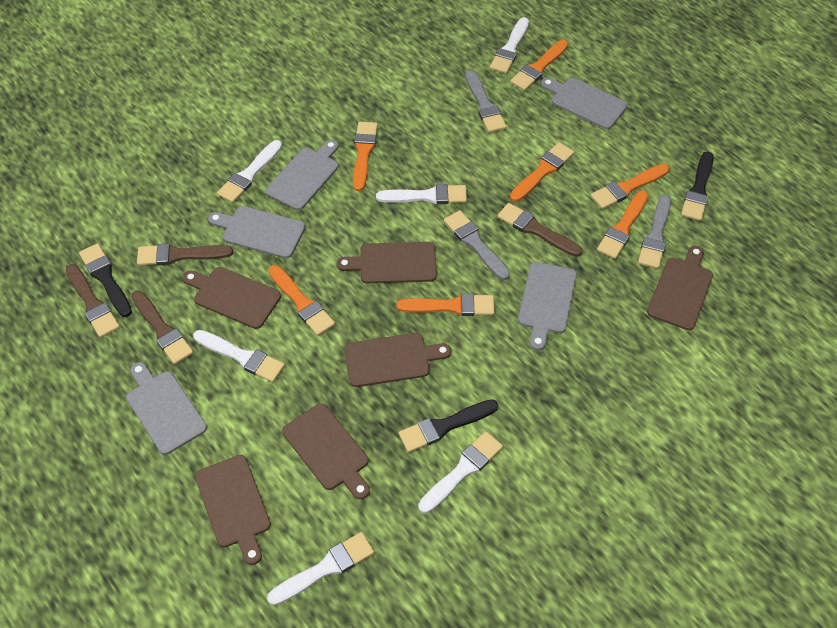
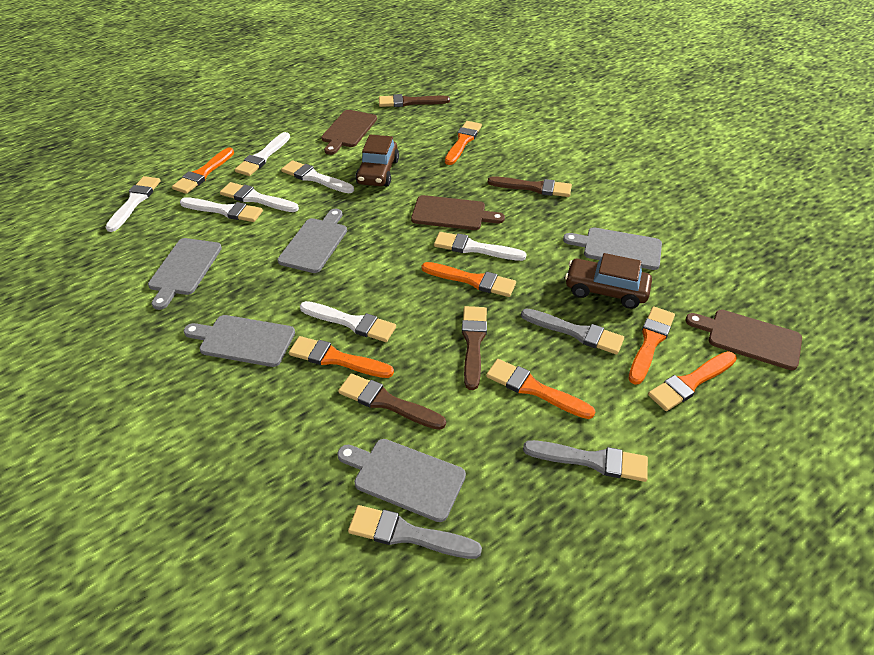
black brush: [79,243,132,317] [398,399,498,452] [681,151,714,221] = 3 -> none = 0
brown car: none = 0 -> [356,134,399,186] [565,253,652,309] = 2
brown cutting board: [183,267,281,329] [195,455,271,565] [282,404,370,499] [337,242,437,283] [344,333,451,387] [647,246,713,330] = 6 -> [321,110,377,155] [411,195,505,230] [686,310,802,370] = 3
white brush: [193,330,285,382] [217,140,282,203] [267,532,374,605] [376,184,467,204] [418,431,503,514] [490,17,529,73] = 6 -> [105,176,161,232] [180,197,263,222] [220,182,299,212] [235,132,290,176] [281,160,354,193] [300,301,396,342] [434,232,526,261] = 7

